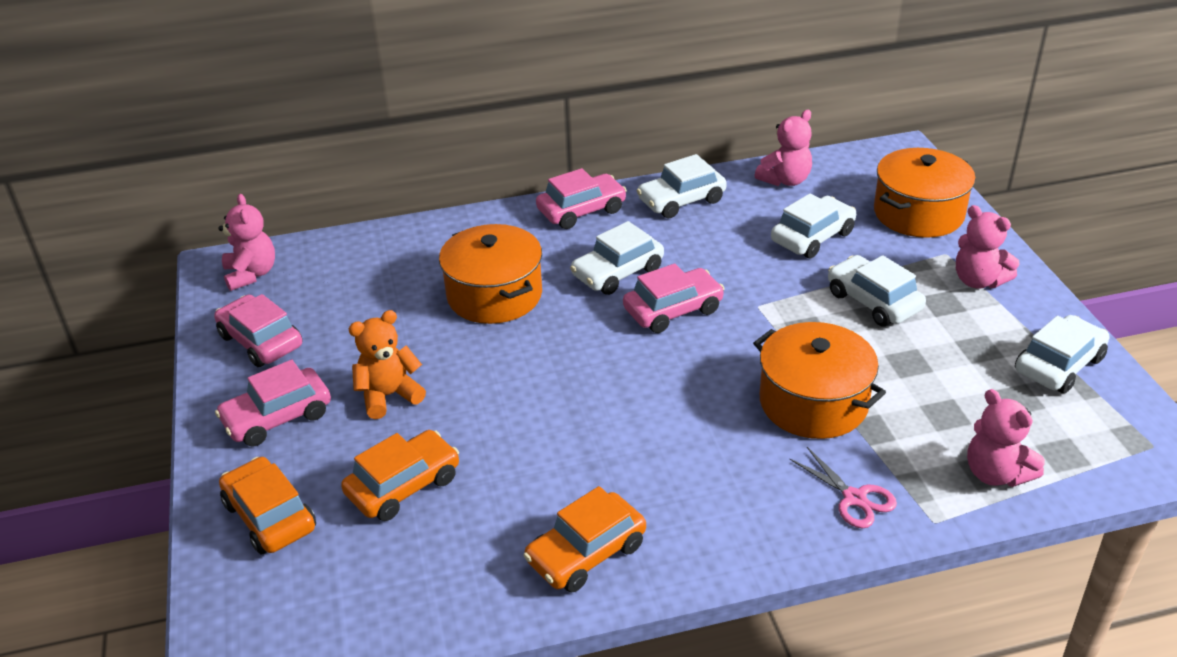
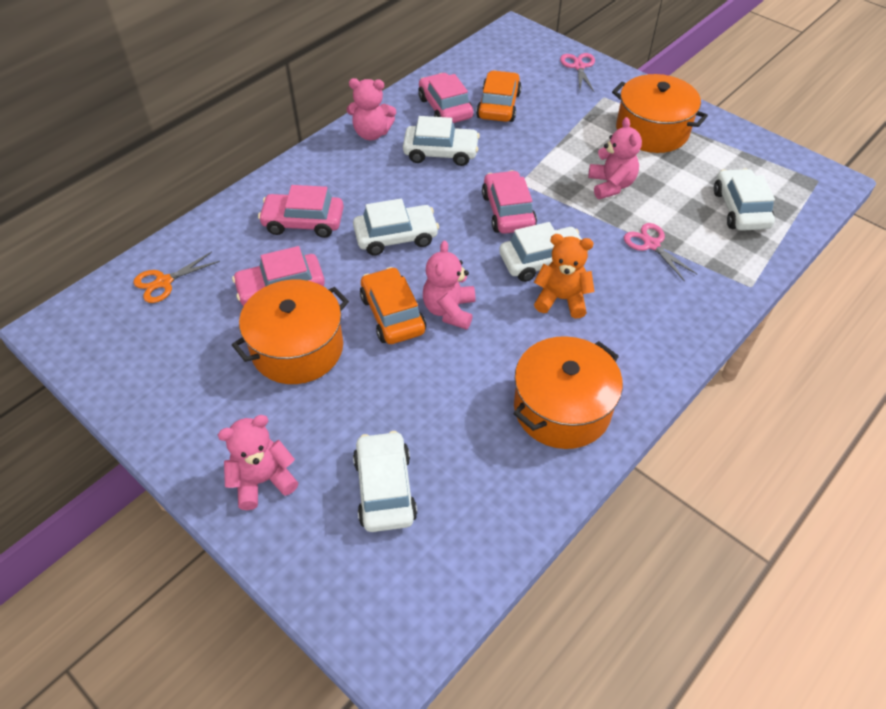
orange car: [219,457,316,554] [341,430,459,521] [523,486,646,592] = 3 -> [360,267,426,344] [476,70,522,122] = 2
orange scissors: none = 0 -> [133,252,220,303] = 1
pink scissors: [790,447,897,529] = 1 -> [560,53,595,92] [624,223,698,281] = 2

